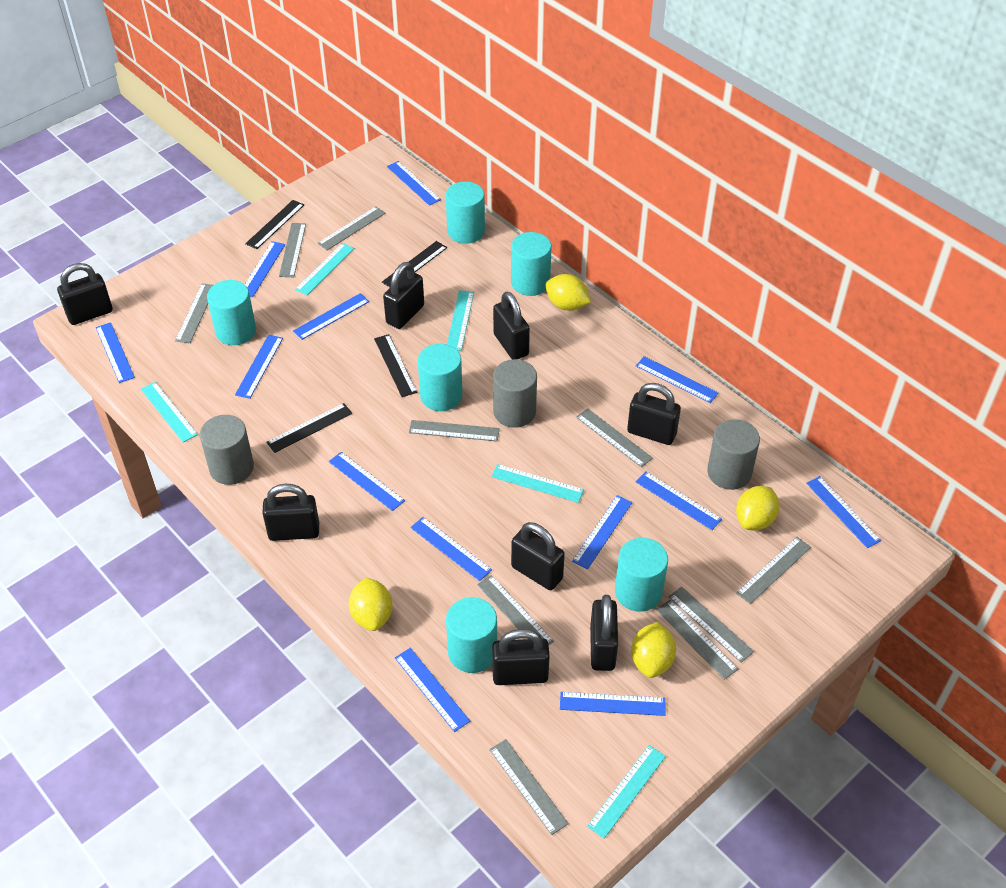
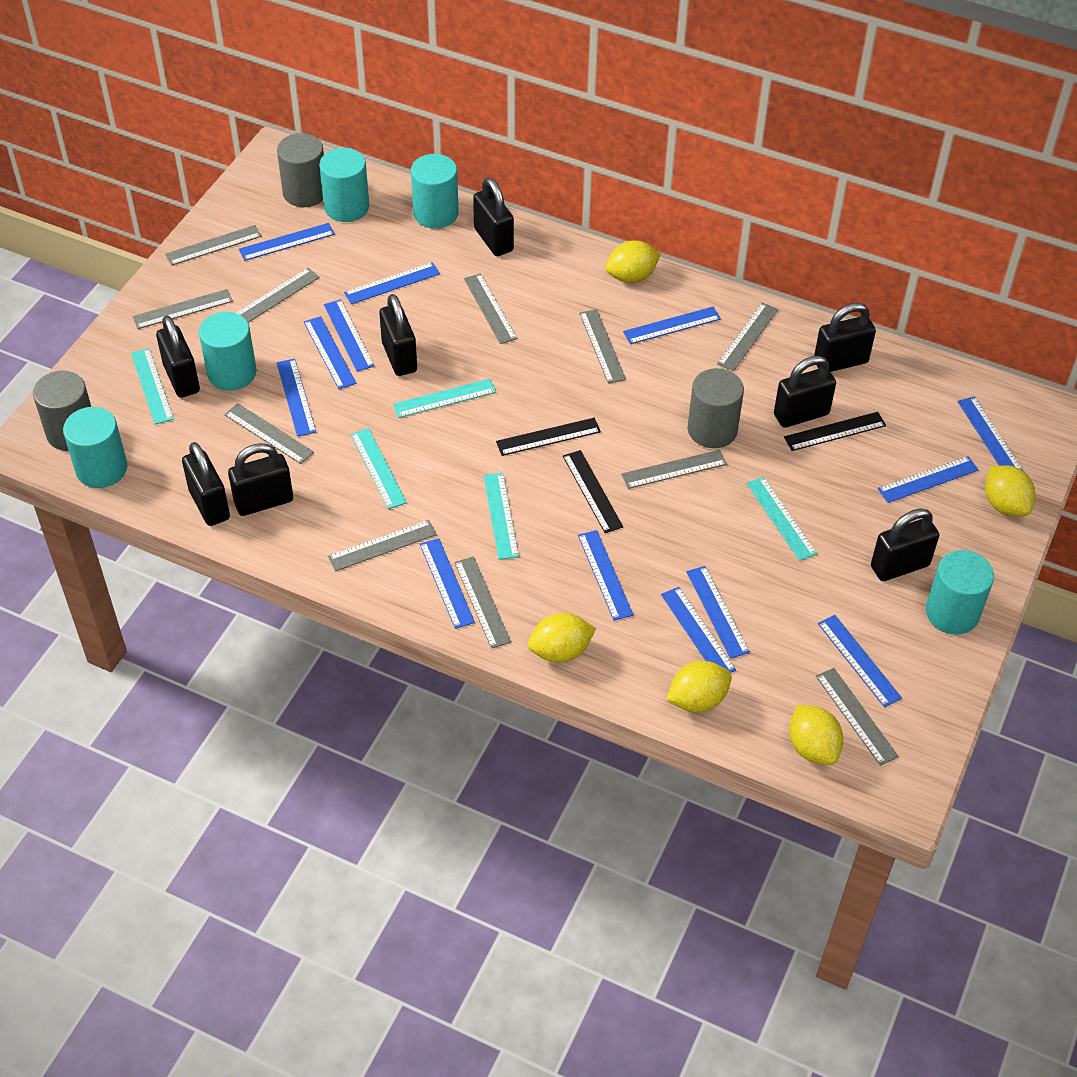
black ruler: [245,200,304,249] [266,403,352,453] [374,334,417,397] [382,241,447,287] = 4 -> [496,418,601,456] [563,450,623,533] [784,412,886,451] = 3
grey ruler: [175,283,213,343] [279,223,306,277] [317,206,386,250] [409,420,500,441] [477,575,554,645] [489,739,569,835] [576,408,653,467] [656,600,738,680] [669,586,754,663] [736,537,811,604] = 10 -> [133,289,233,329] [165,225,262,266] [224,403,314,464] [236,268,320,323] [328,520,437,572] [454,557,511,649] [464,274,517,344] [579,309,626,384] [621,450,727,489] [717,303,778,371] [816,668,899,766] = 11
turquoise cylinder: [207,280,256,345] [418,344,463,411] [446,182,485,244] [446,597,497,673] [511,232,552,296] [615,538,668,612] = 6 -> [63,407,127,488] [199,312,256,391] [319,148,369,222] [411,154,459,228] [926,550,994,634] = 5
yellow lemon: [349,578,392,631] [545,274,591,311] [631,622,676,678] [736,486,779,530] = 4 -> [528,613,596,663] [605,241,661,283] [666,661,732,712] [789,705,843,765] [985,465,1035,516] = 5

